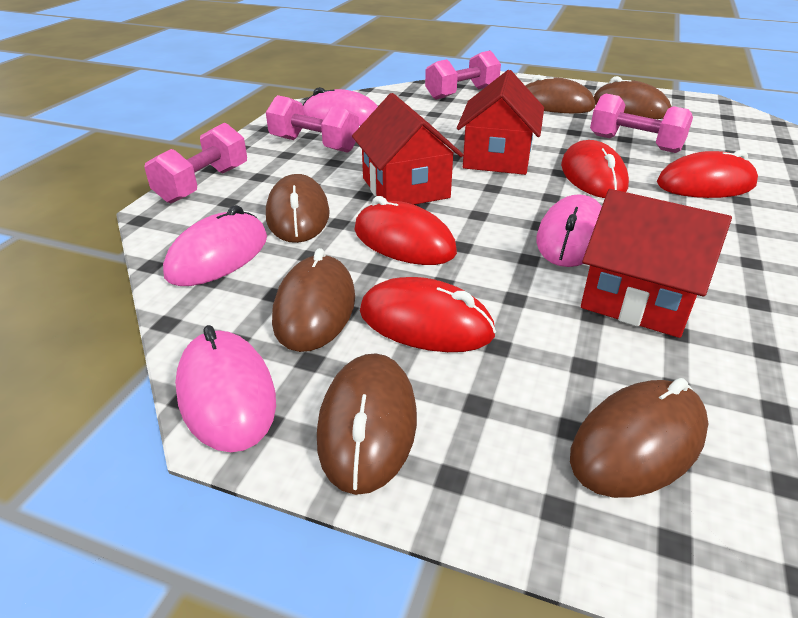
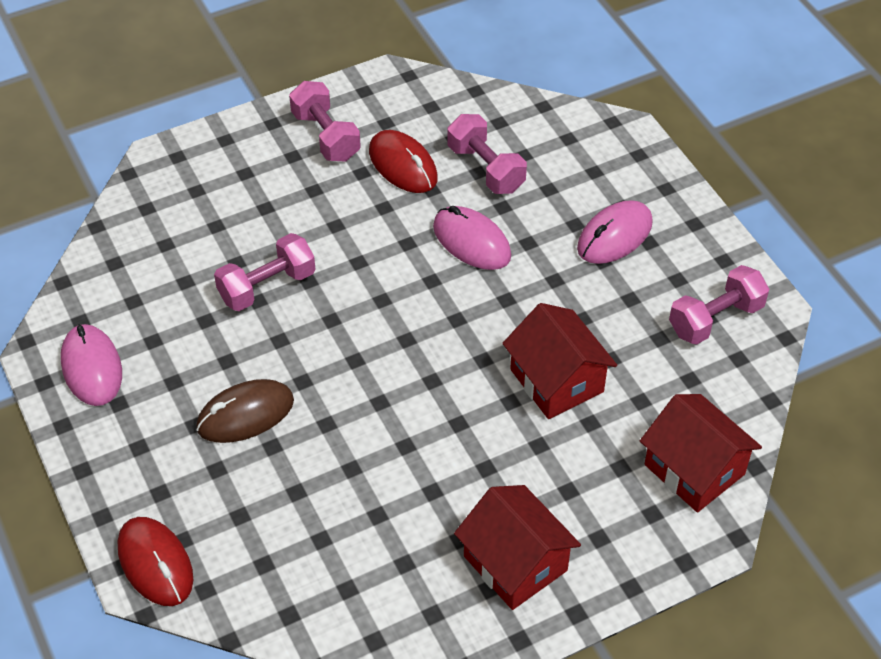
brown mouse: [266,174,330,243] [272,248,355,352] [317,353,417,495] [525,75,595,113] [570,378,709,498] [594,76,672,119] = 6 -> [196,379,294,443] = 1
pink mouse: [163,205,267,286] [175,325,276,452] [303,87,378,126] [536,194,602,267] = 4 -> [61,324,122,406] [433,206,511,270] [577,200,653,264] = 3
red mouse: [354,196,457,265] [360,277,496,352] [561,140,629,198] [657,150,758,198] = 4 -> [118,517,193,606] [369,130,438,193] = 2

